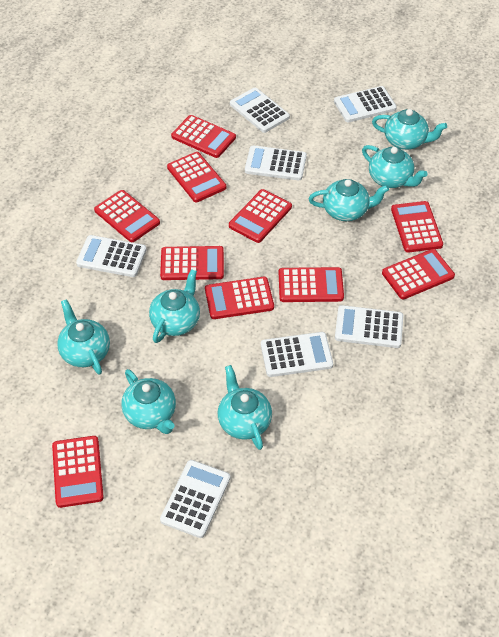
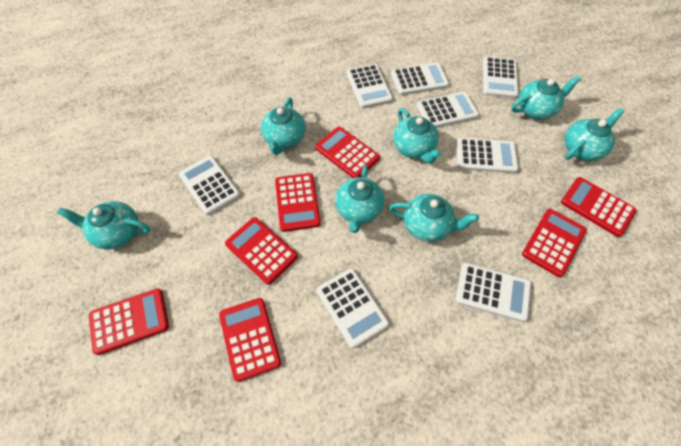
red calculator: [52,436,104,508] [94,190,160,242] [160,246,224,280] [167,152,226,202] [171,115,236,158] [205,277,274,319] [229,189,292,243] [279,267,344,302] [382,249,455,300] [391,201,443,253] = 10 -> [89,288,169,355] [219,298,281,382] [225,217,298,285] [275,173,321,232] [315,127,380,178] [522,209,587,277] [561,177,637,237] = 7
white calculator: [76,235,147,277] [160,460,230,538] [230,88,290,133] [245,145,307,180] [261,332,333,377] [334,86,397,122] [335,305,403,348] = 7 -> [179,156,240,215] [316,268,389,348] [346,64,393,108] [391,63,449,95] [417,92,479,128] [456,138,518,173] [456,263,531,322] [483,56,518,98] = 8

